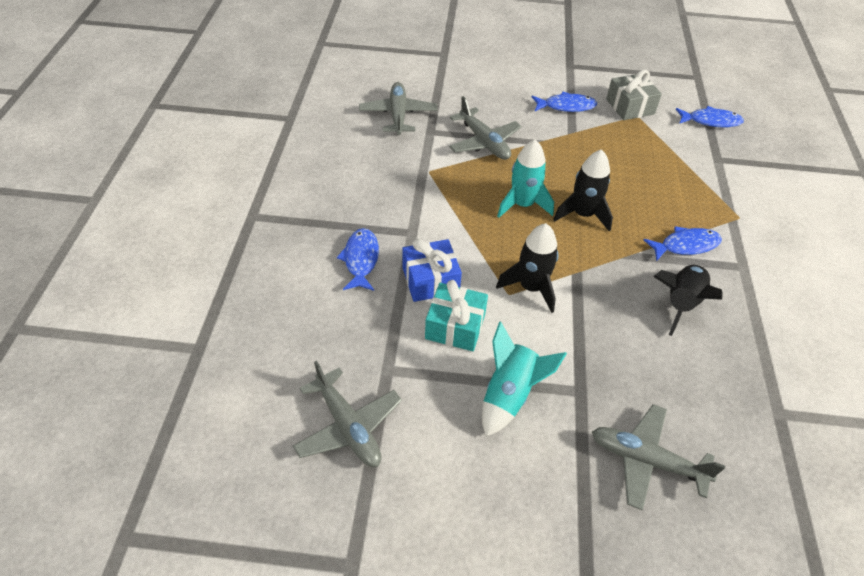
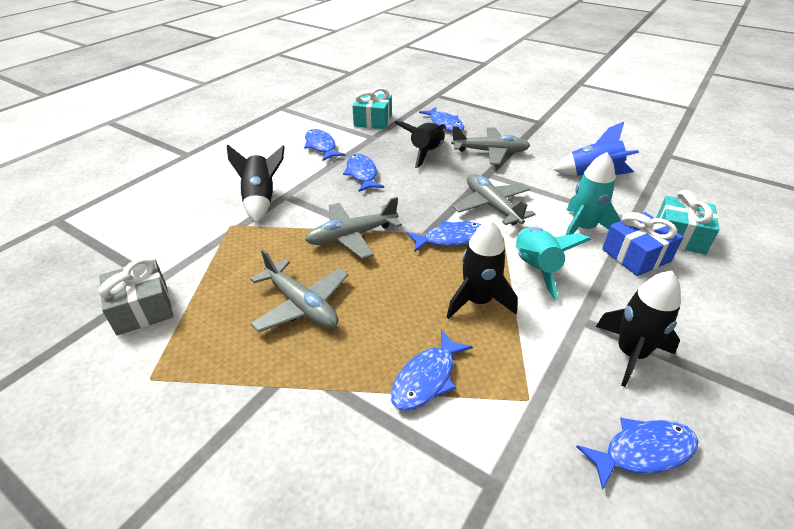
black rocket: [496,223,559,313] [553,149,613,232] [653,265,722,336] = 3 -> [227,145,285,223] [395,121,446,168] [447,220,518,319] [596,271,681,387] = 4
blue fish: [337,228,379,291] [532,92,597,112] [644,226,722,261] [676,106,744,128] = 4 -> [304,129,345,161] [343,154,384,192] [391,330,473,411] [406,221,482,252] [419,107,464,132] [576,418,698,490] = 6
blue rocket: none = 0 -> [553,122,639,176] = 1
turquoise gift: [425,280,488,351] = 1 -> [353,87,392,129] [656,190,719,254] = 2

